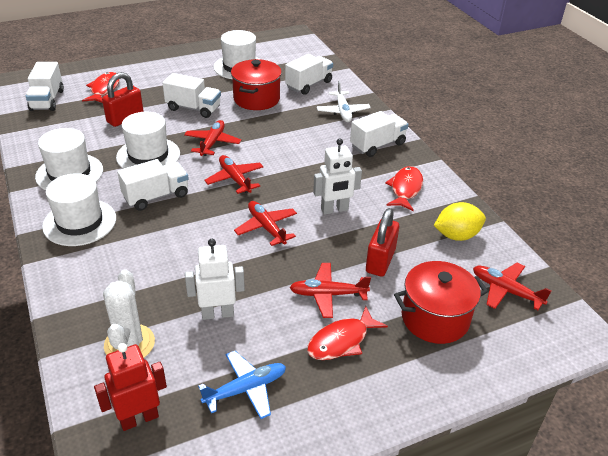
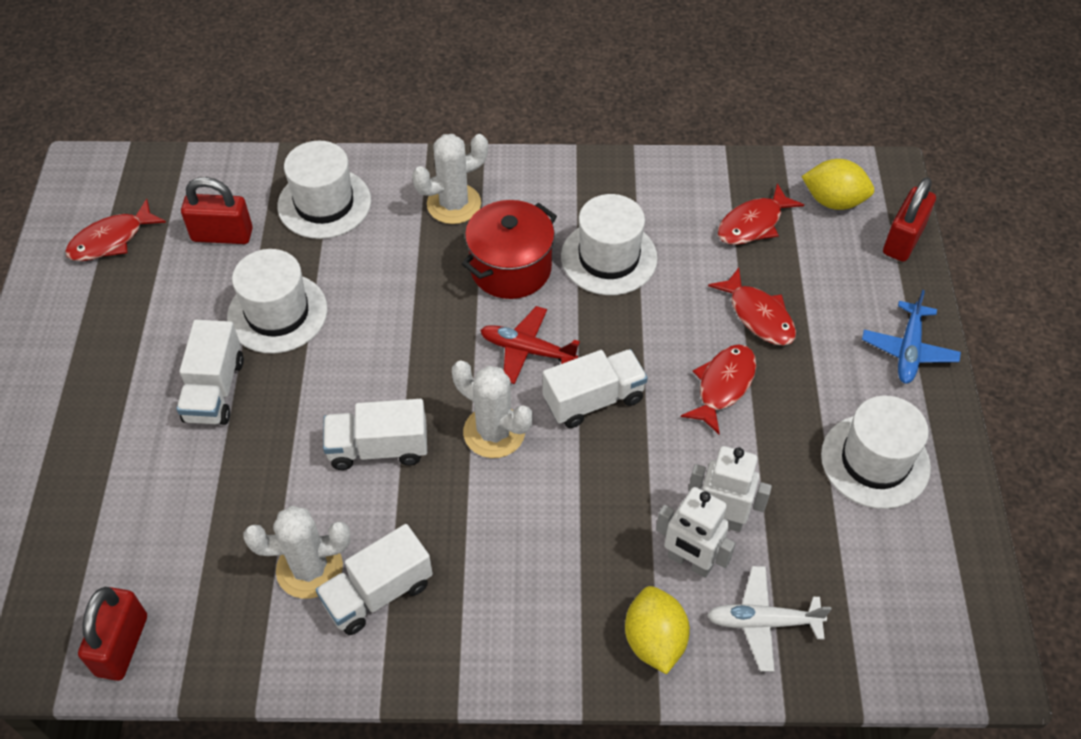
red fish: [82,72,120,103] [307,306,388,360] [385,166,423,211] = 3 -> [65,199,166,261] [681,344,756,434] [708,268,796,345] [718,183,804,245] = 4
red padlock: [102,72,144,127] [366,208,399,277] = 2 -> [78,587,147,681] [181,177,253,244] [883,177,936,262] = 3
red plane: [184,120,241,156] [204,155,264,194] [234,201,297,246] [289,263,371,318] [473,263,551,310] = 5 -> [480,306,580,384] = 1
red pot: [231,59,282,110] [394,261,488,344] = 2 -> [462,200,557,299] = 1
red robot: [94,343,167,431] = 1 -> none = 0
white cactus: [103,270,155,358] = 1 -> [244,505,351,599] [412,134,488,224] [452,360,532,458] = 3
white truck: [26,62,64,111] [117,159,189,211] [163,73,221,118] [285,54,333,95] [350,111,409,157] = 5 -> [176,320,244,425] [316,524,433,635] [323,399,427,470] [543,349,648,428] = 4
yellow lemon: [434,202,486,241] = 1 -> [625,586,690,674] [801,159,874,210] = 2

